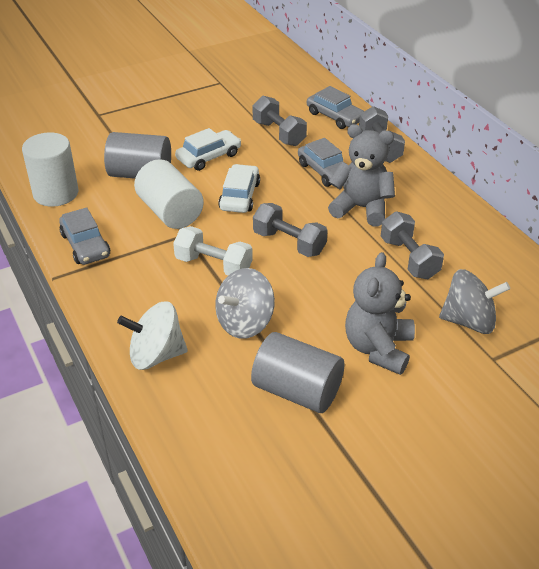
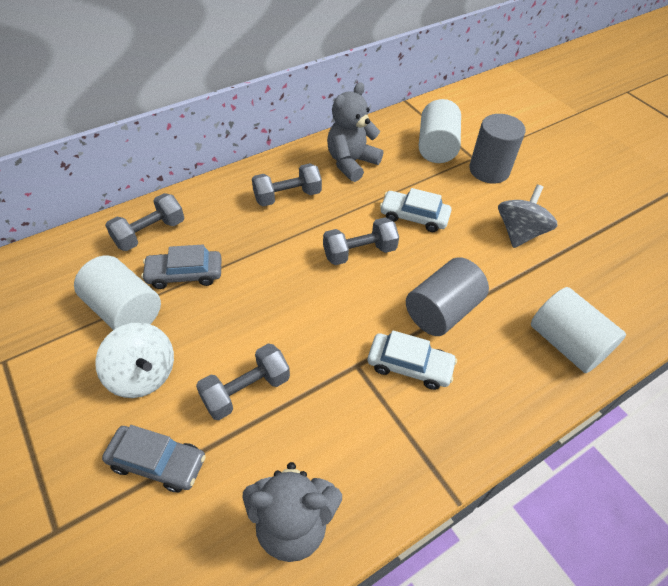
grey car: [59,207,110,265] [298,138,346,187] [307,86,365,129] = 3 -> [102,425,206,493] [141,244,221,289] = 2
grey spinning top: [215,268,275,339] [439,269,510,334] = 2 -> [498,185,558,248] = 1
white cylinder: [22,132,78,207] [134,159,204,229] = 2 -> [74,255,161,330] [419,99,461,163] [531,287,626,373] = 3
white dumbbell: [173,226,253,276] = 1 -> none = 0

